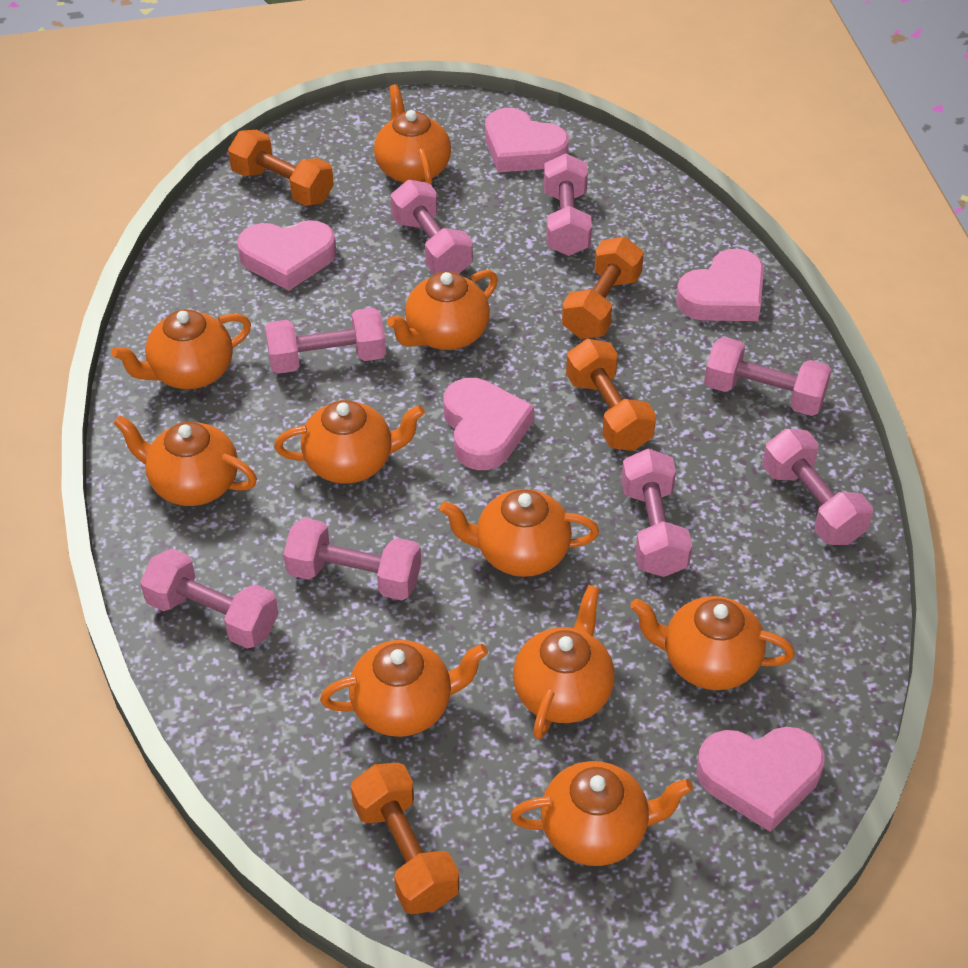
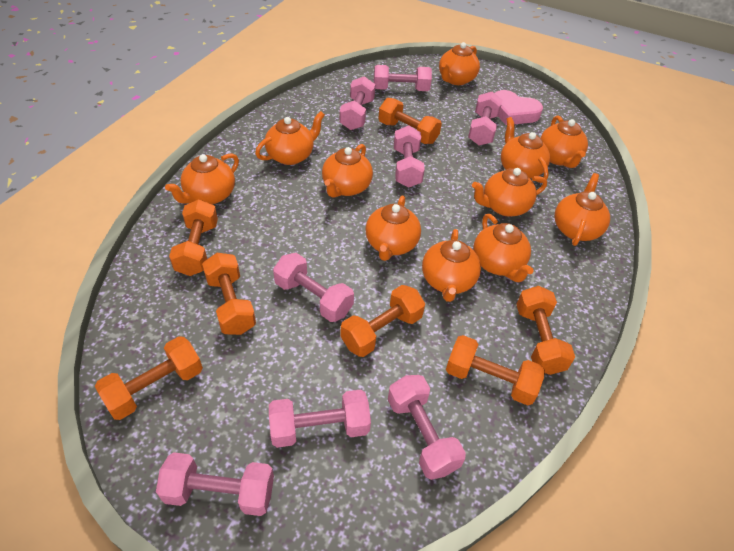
orange dumbbell: [228,130,334,206] [351,763,459,914] [562,237,644,339] [566,339,656,451] = 4 -> [95,336,203,420] [169,199,218,276] [202,253,256,335] [340,285,425,357] [378,98,442,144] [446,335,545,406] [516,286,575,375] = 7
orange teapot: [112,309,251,389] [114,415,257,506] [274,400,425,484] [320,640,488,737] [374,84,451,186] [387,270,498,350] [440,489,599,577] [510,761,693,866] [513,585,615,739] [630,596,795,690] = 10 -> [165,153,239,204] [255,111,325,165] [322,144,373,198] [365,196,421,261] [422,229,481,302] [439,42,480,85] [472,168,547,216] [473,214,534,282] [501,117,550,183] [540,116,588,168] [554,173,610,246] = 11
pink heart: [237,220,336,291] [443,378,534,470] [485,108,569,172] [676,249,764,321] [696,727,824,832] = 5 -> [495,90,543,125] = 1

